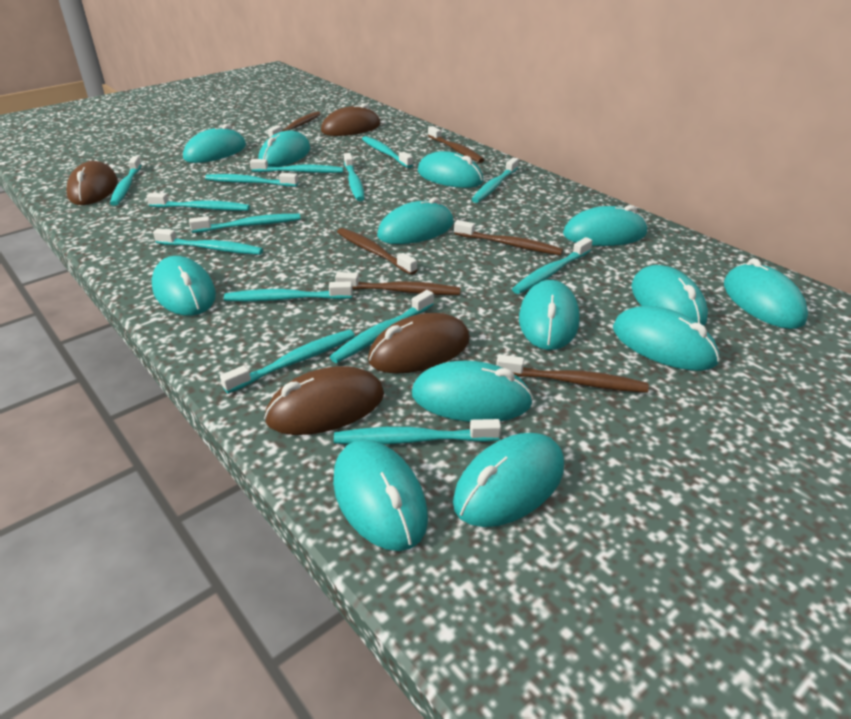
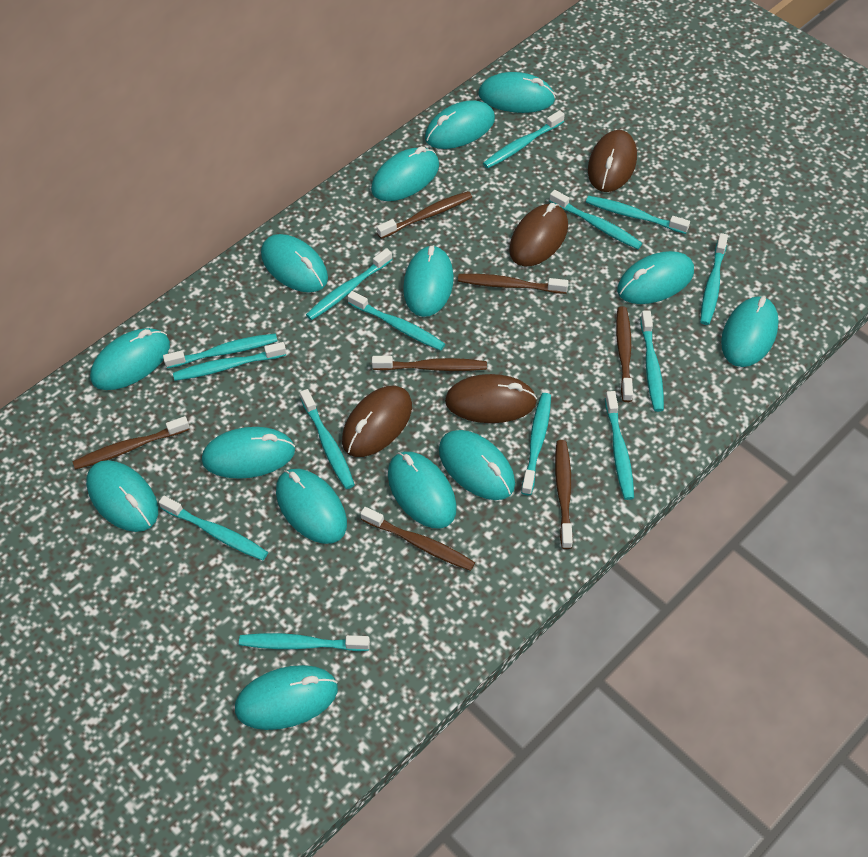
brown toothbrush: [268,111,321,138] [335,272,461,295] [337,228,417,275] [428,126,484,163] [454,220,563,255] [496,355,649,393] = 6 -> [73,416,190,470] [360,507,475,571] [372,356,487,371] [377,191,472,239] [458,274,568,294] [555,440,573,549] [616,306,633,402] = 7
turquoise mouse: [152,256,216,316] [183,124,246,163] [259,130,310,167] [333,440,428,551] [377,197,454,244] [412,361,533,422] [418,151,484,188] [453,433,564,527] [519,280,580,350] [563,205,647,246] [613,306,720,371] [631,265,708,326] [724,258,808,329] = 13 -> [86,460,158,532] [90,328,170,390] [202,427,295,479] [235,665,338,730] [261,234,328,292] [276,469,347,544] [371,146,439,201] [388,452,457,529] [403,245,454,317] [425,100,495,149] [439,430,515,500] [478,72,556,113] [617,251,694,304] [721,296,779,367] = 14

